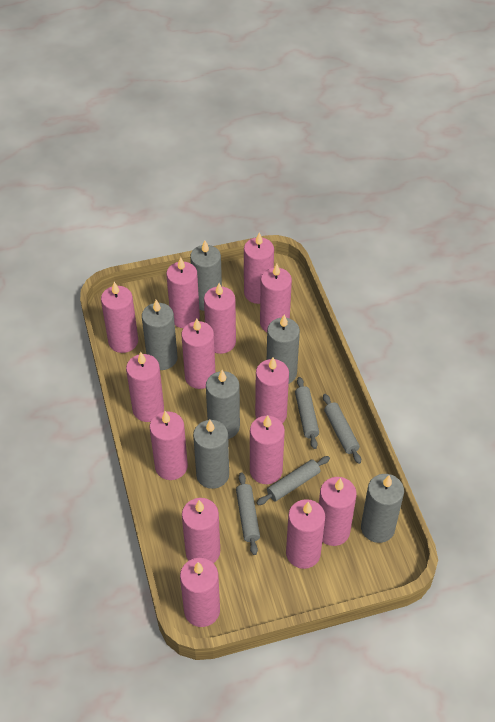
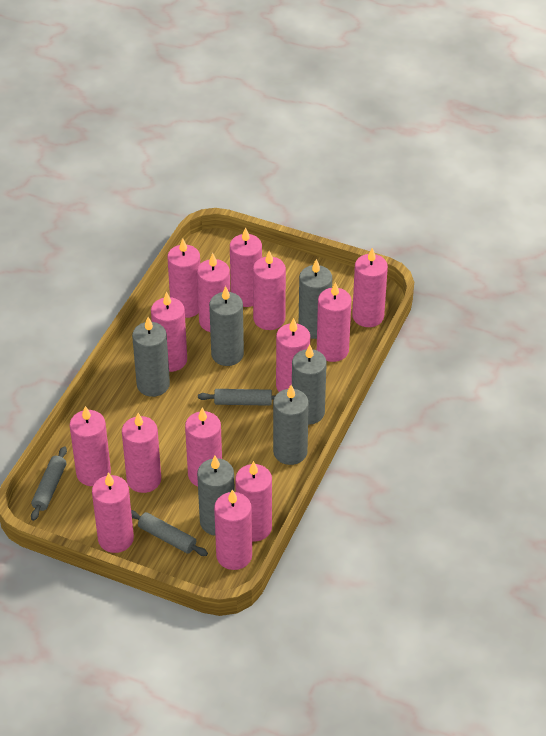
grey rolling pin: [236,473,260,555] [257,456,330,505] [295,377,319,449] [323,394,361,464] = 4 -> [31,446,67,521] [131,510,208,556] [198,389,276,406] = 3

